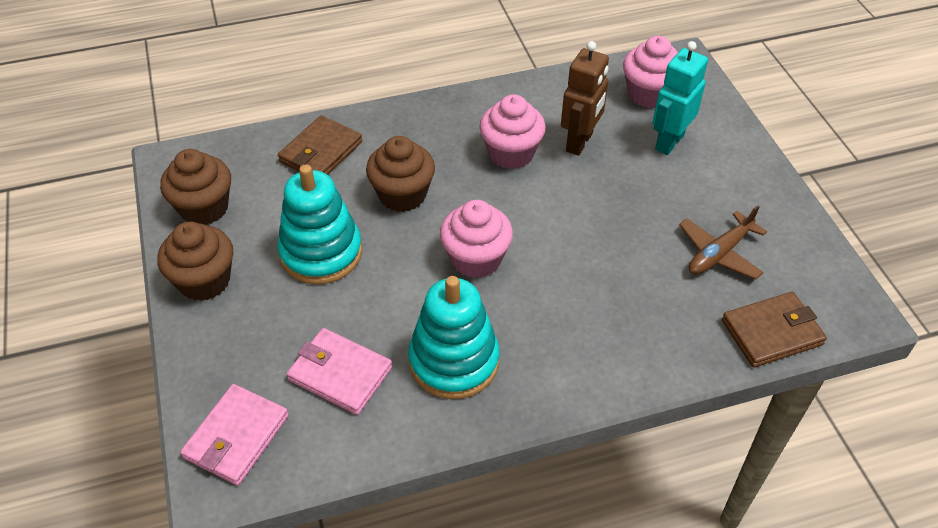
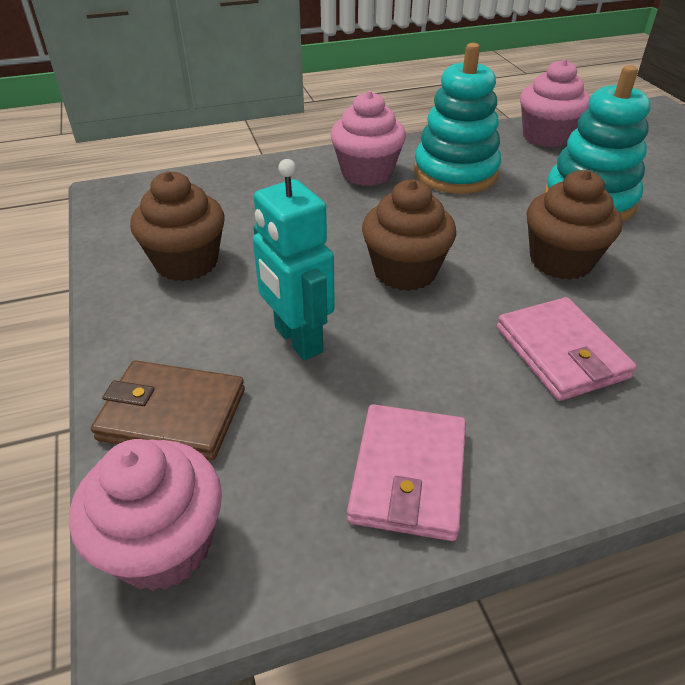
brown plane: [679,205,767,280] = 1 -> none = 0
brown robot: [561,41,609,156] = 1 -> none = 0
brown wallet: [278,115,362,175] [722,292,827,367] = 2 -> [91,360,245,460] = 1

